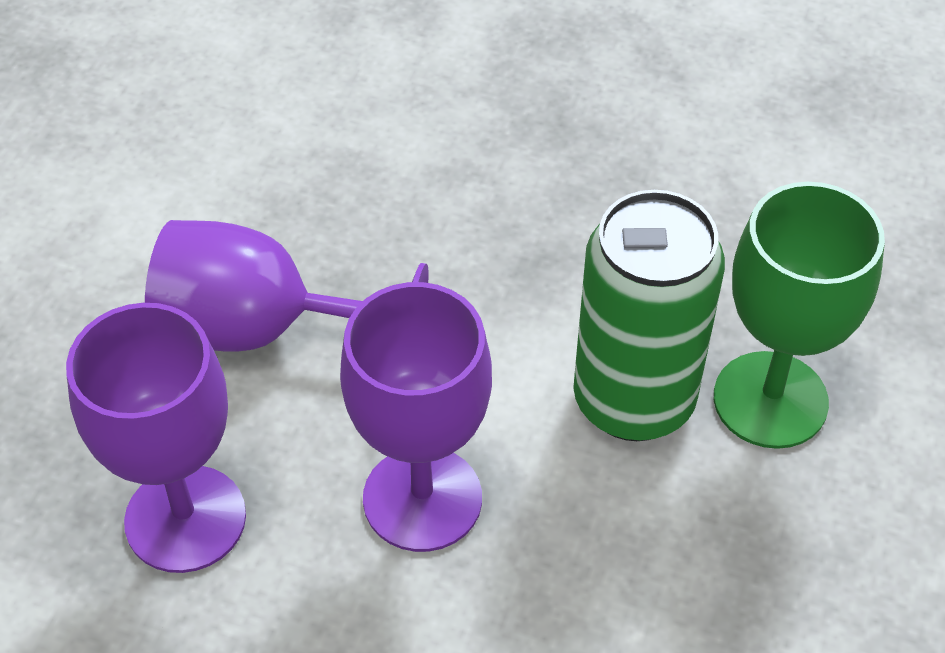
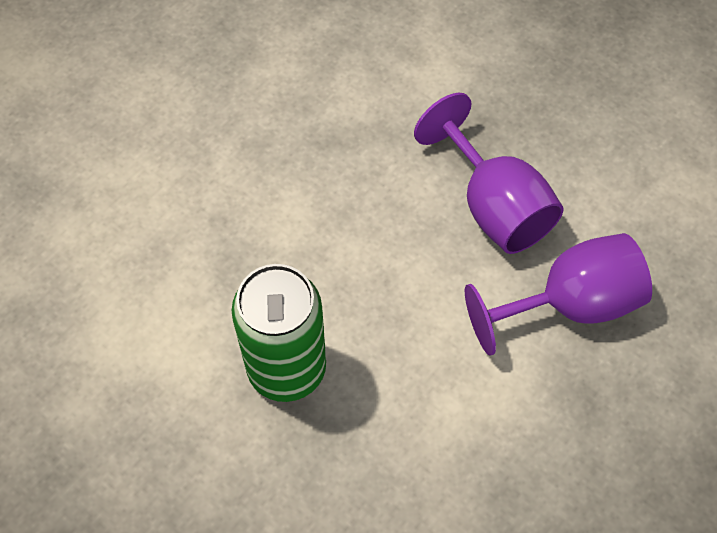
green goblet: [714,182,885,449] = 1 -> none = 0
purple goblet: [66,303,246,573] [145,220,429,352] [340,282,492,552] = 3 -> [414,93,564,254] [465,233,652,356] = 2

